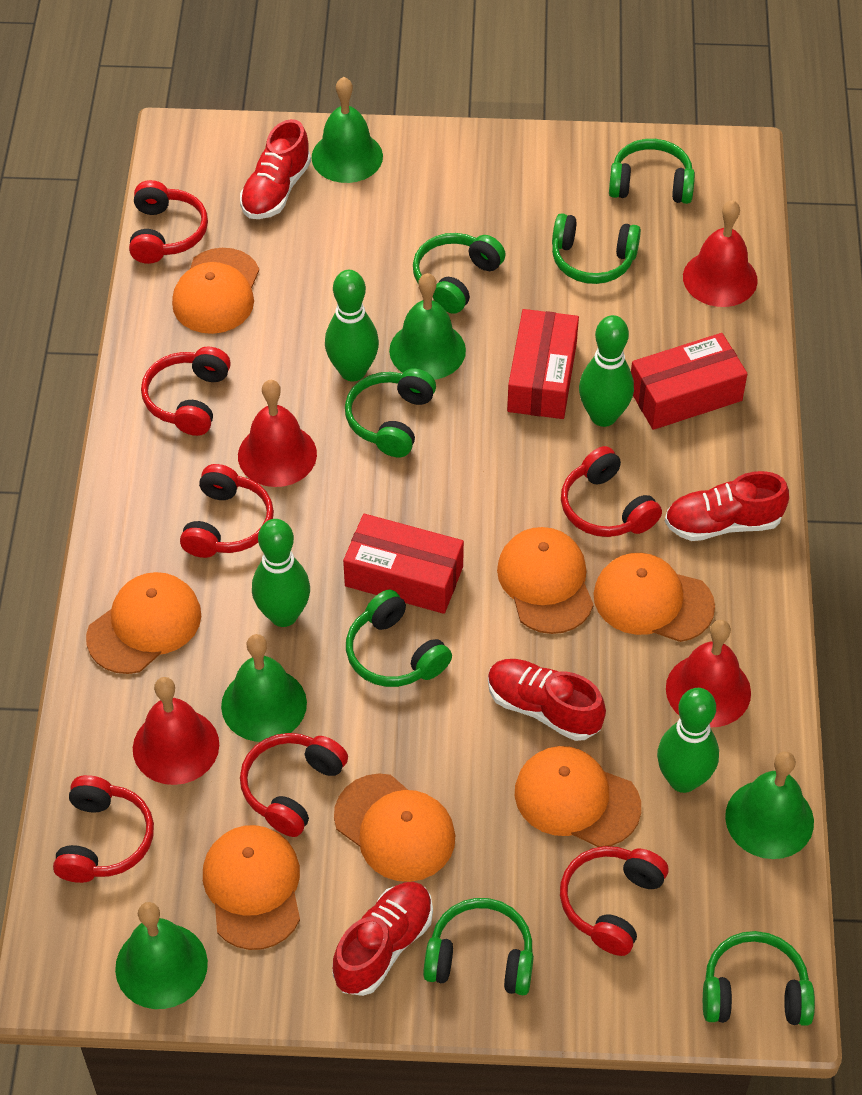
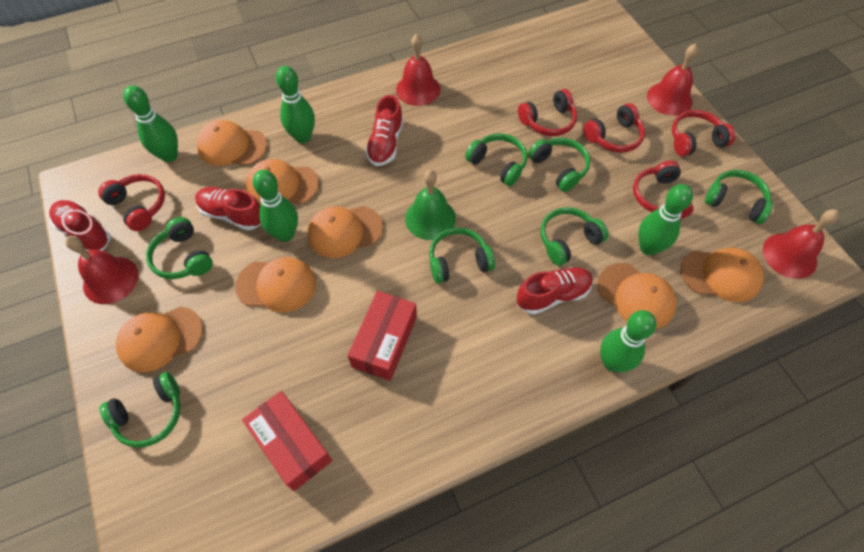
green bell: [115,902,208,1009] [221,634,307,742] [311,77,383,183] [389,273,466,380] [725,751,814,859] = 5 -> [405,170,456,240] = 1
green bowling pin: [252,519,310,627] [325,270,379,381] [579,315,634,427] [657,688,719,793] = 4 -> [123,85,178,162] [253,170,298,242] [276,66,315,143] [600,310,657,372] [638,184,693,255] = 5
red box: [343,514,464,614] [507,309,579,419] [631,333,747,430] = 3 -> [242,391,332,491] [348,291,417,381] = 2
red headphones: [53,775,154,883] [129,180,208,264] [141,347,231,436] [180,464,274,558] [240,733,348,837] [560,846,668,956] [561,446,662,537] = 7 -> [98,174,165,231] [518,89,577,136] [583,103,645,153] [633,161,694,219] [672,110,735,156] = 5

